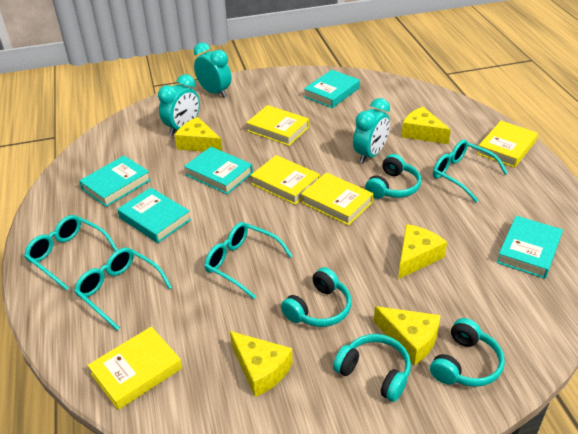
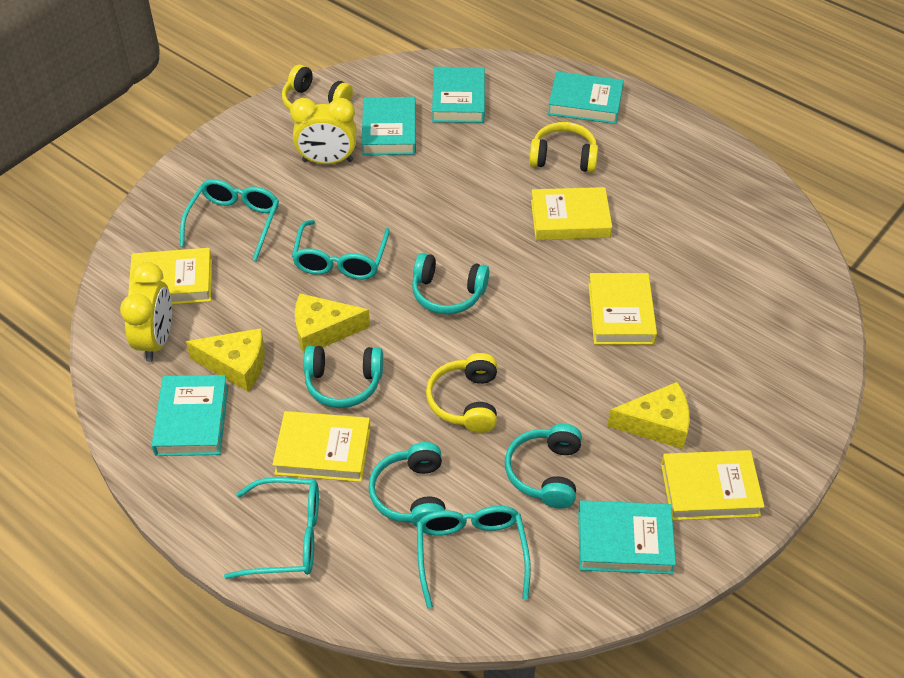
turquoise clock: [158,74,200,136] [194,43,231,98] [353,98,390,163] = 3 -> none = 0
yellow cheese: [175,117,222,152] [230,331,293,397] [374,306,441,366] [398,224,447,279] [401,107,451,144] = 5 -> [186,328,265,392] [295,293,370,354] [607,382,690,449] = 3
yellow clock: none = 0 -> [120,262,172,362] [290,98,357,164] = 2
yellow headphones: none = 0 -> [282,65,353,111] [426,353,497,433] [529,122,598,173] = 3

